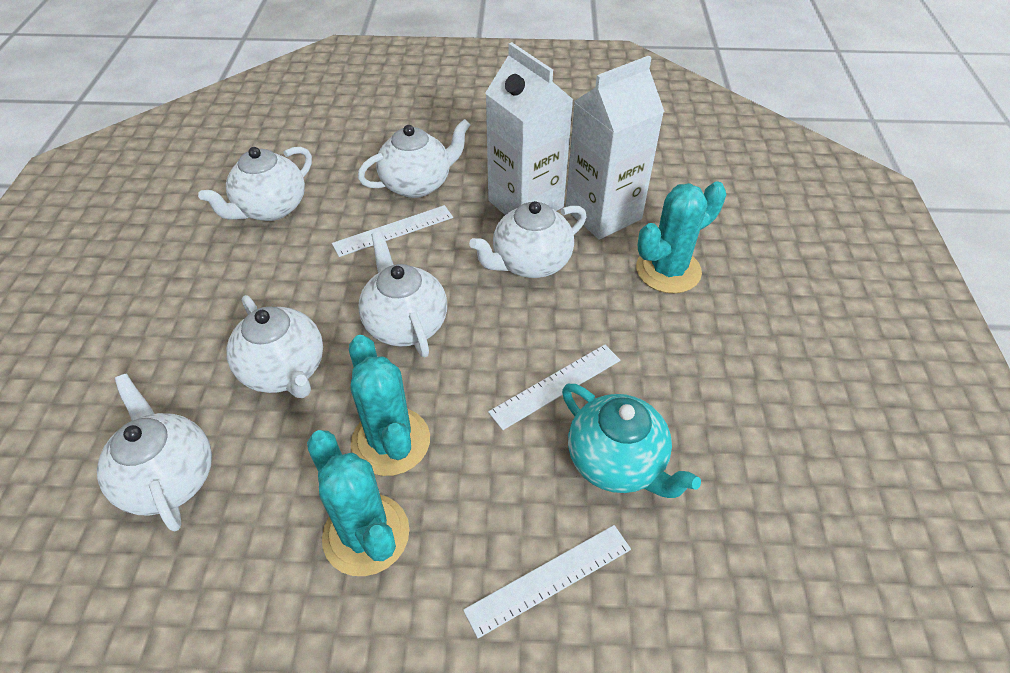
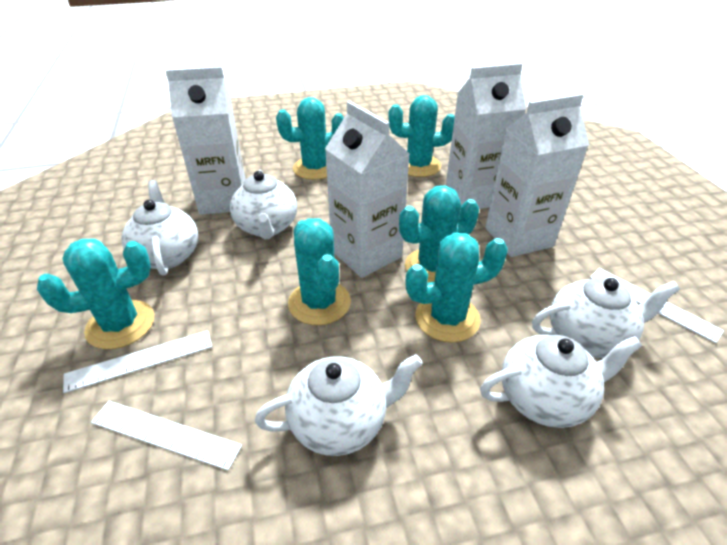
turquoise cactus: [307,430,409,576] [349,335,430,476] [636,181,726,294] = 3 -> [37,239,154,349] [276,97,344,180] [288,218,351,325] [388,95,455,177] [399,185,479,283] [405,232,508,343] = 6
turquoise teapot: [562,384,701,498] = 1 -> none = 0
white carton: [485,42,573,215] [566,56,665,240] = 2 -> [165,66,246,215] [325,101,410,278] [446,63,526,209] [485,93,589,257] = 4
white teapot: [97,373,212,531] [198,147,312,221] [226,295,323,398] [358,119,470,198] [358,231,447,357] [469,201,586,278] = 6 -> [122,180,198,276] [230,170,297,239] [255,354,423,456] [480,335,642,428] [532,277,680,358] = 5

